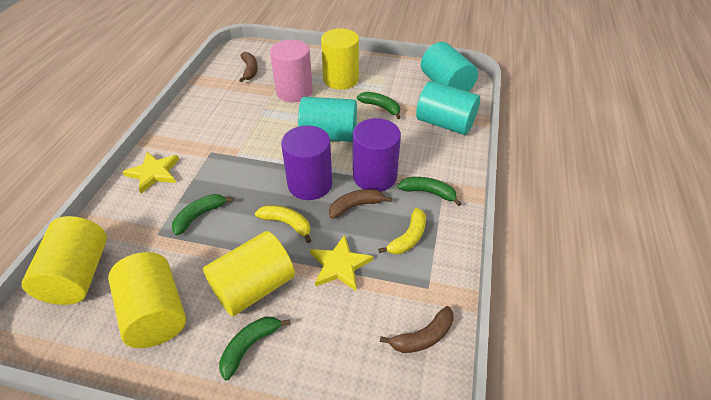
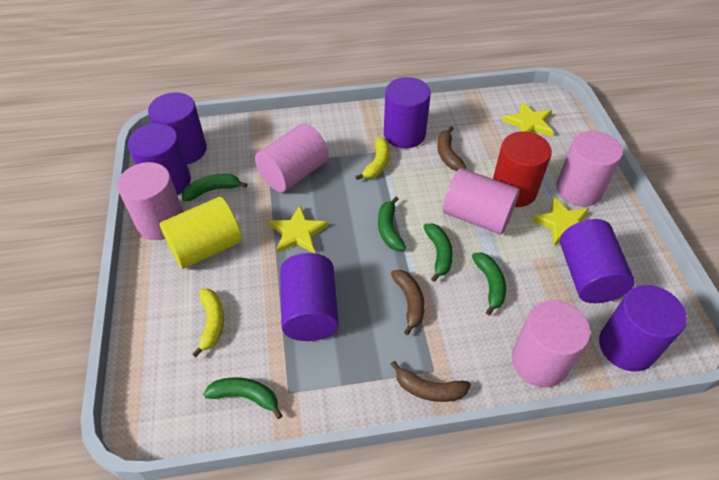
green banana: [172,194,234,236] [219,317,290,381] [357,92,401,119] [398,177,462,206] = 4 -> [182,174,247,201] [203,377,283,419] [378,196,406,251] [423,223,453,282] [472,253,506,315] = 5
pink cylinder: [270,40,313,102] = 1 -> [117,162,183,240] [255,124,329,192] [443,168,520,234] [512,300,591,387] [556,131,623,206] = 5
purple cylinder: [281,125,332,200] [353,118,401,192] = 2 -> [128,123,191,195] [148,92,207,164] [280,253,339,341] [384,77,431,148] [560,219,635,303] [599,285,687,371] = 6
red cylinder: none = 0 -> [493,132,552,207] = 1
turquoise cylinder: [298,97,357,142] [416,81,480,135] [421,42,478,92] = 3 -> none = 0
yellow cylinder: [22,216,107,305] [108,252,186,348] [203,231,295,316] [321,29,359,90] = 4 -> [160,197,242,269] = 1
yellow star: [123,152,179,193] [310,235,373,291] = 2 -> [269,206,328,253] [502,102,554,136] [531,197,589,246] = 3

